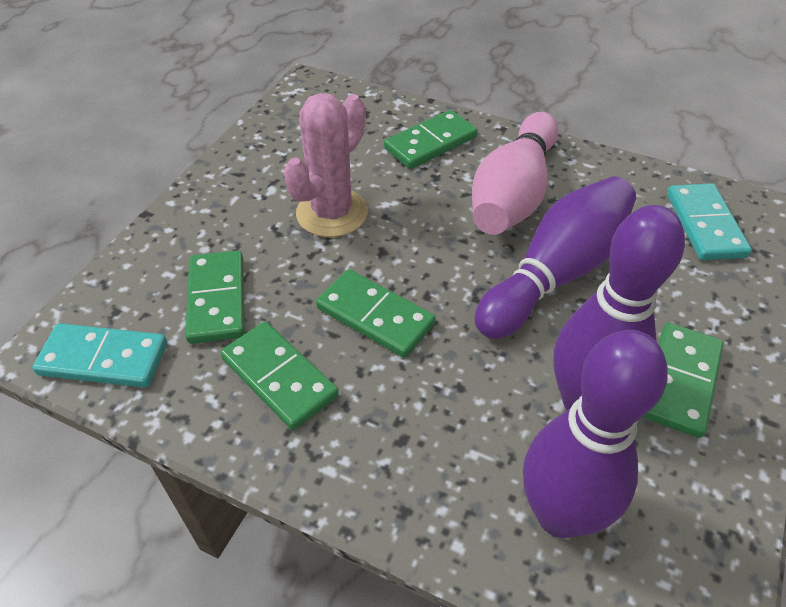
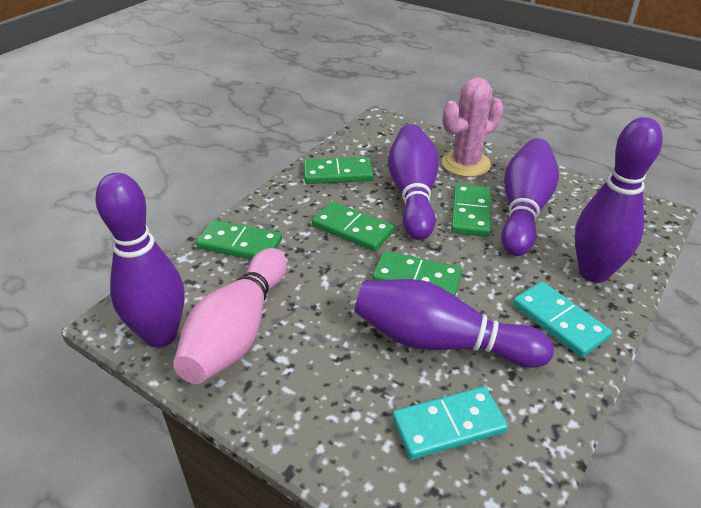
purple bowling pin: [474,176,636,339] [523,330,668,538] [553,205,685,410] = 3 -> [95,173,185,348] [354,279,554,367] [388,124,439,240] [501,138,559,256] [575,117,663,283] = 5

